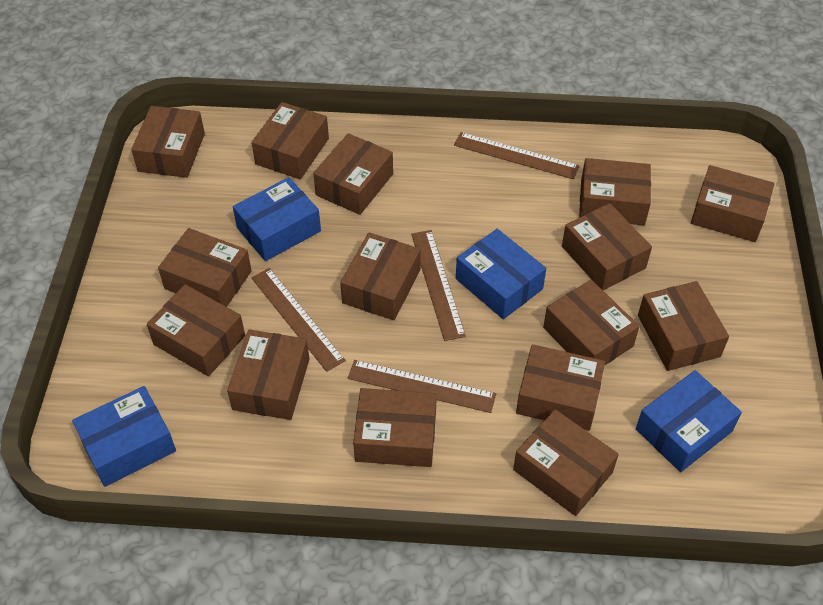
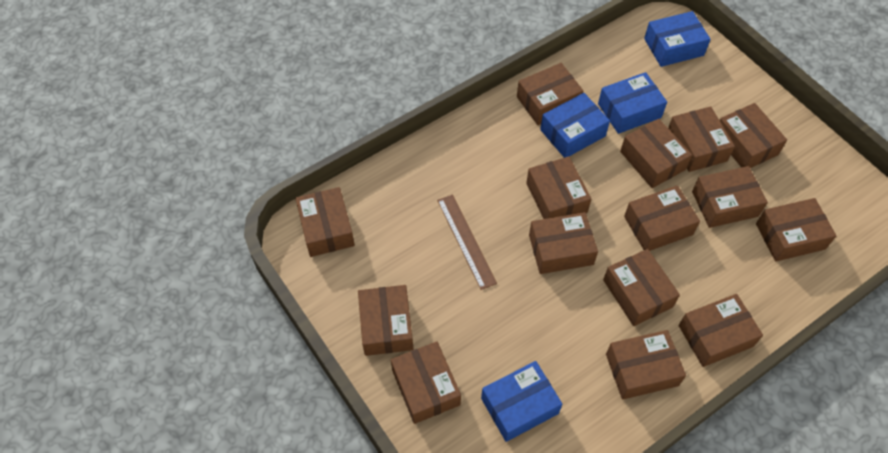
brown ruler: [251,268,345,372] [348,360,496,413] [411,230,466,341] [454,132,579,179] = 4 -> [437,195,497,290] = 1

